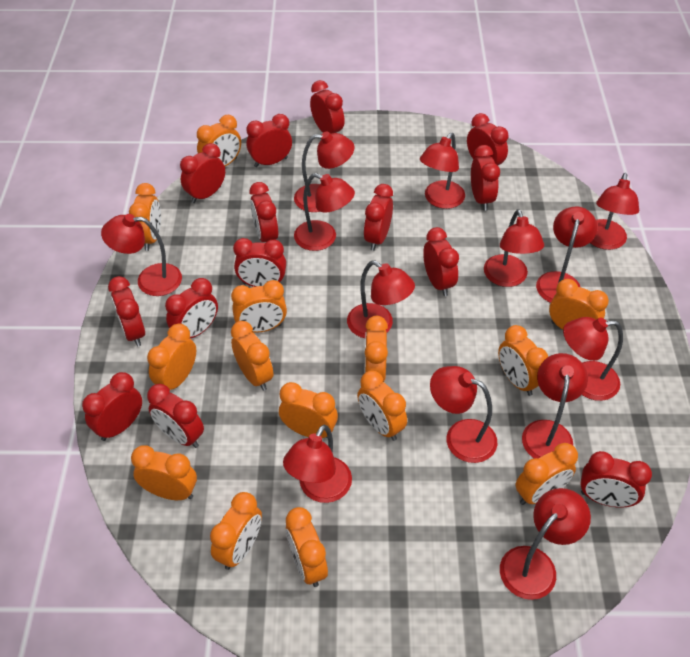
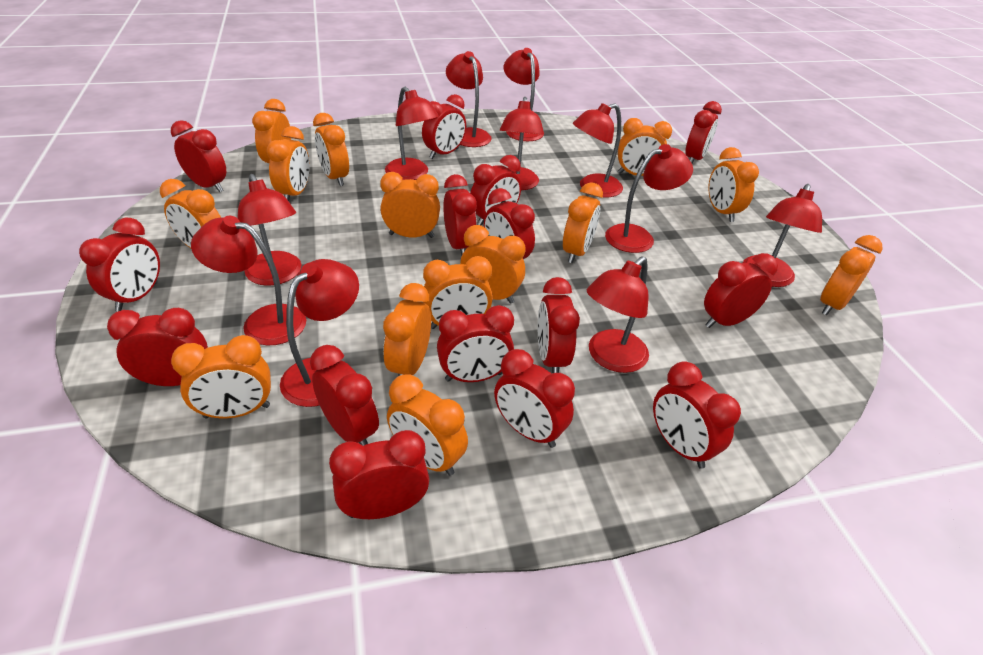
red clock: [82,372,142,441] [108,276,145,347] [147,384,204,448] [165,278,218,339] [180,143,225,203] [233,238,286,287] [246,114,292,167] [250,182,278,243] [310,80,345,134] [364,184,393,251] [423,227,459,296] [467,113,508,165] [471,145,500,211] [580,451,652,508] = 14 -> [79,218,160,311] [107,308,208,386] [171,120,226,192] [310,345,379,446] [329,430,429,519] [422,94,466,159] [437,305,514,382] [443,174,477,256] [470,155,521,226] [484,188,535,259] [494,349,575,448] [538,277,580,373] [653,361,741,469] [685,101,722,163] [704,253,778,328] = 15
red lamp: [101,214,182,296] [283,424,352,503] [294,131,355,212] [294,173,355,251] [347,261,415,338] [420,133,465,209] [430,366,497,463] [484,209,544,287] [500,488,591,600] [522,353,588,459] [536,206,598,303] [563,317,623,401] [590,173,639,250] = 13 -> [191,216,306,346] [238,174,301,286] [280,259,359,407] [385,86,439,180] [446,51,491,147] [500,97,544,190] [504,48,543,141] [573,103,623,198] [587,256,649,373] [605,144,693,253] [743,184,822,287] = 11

